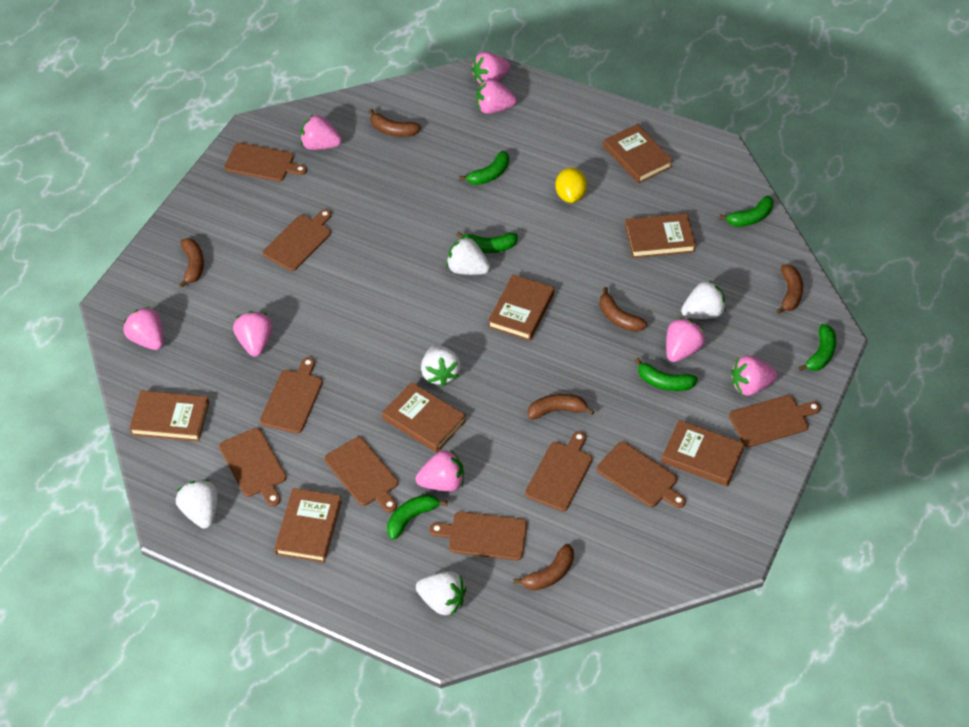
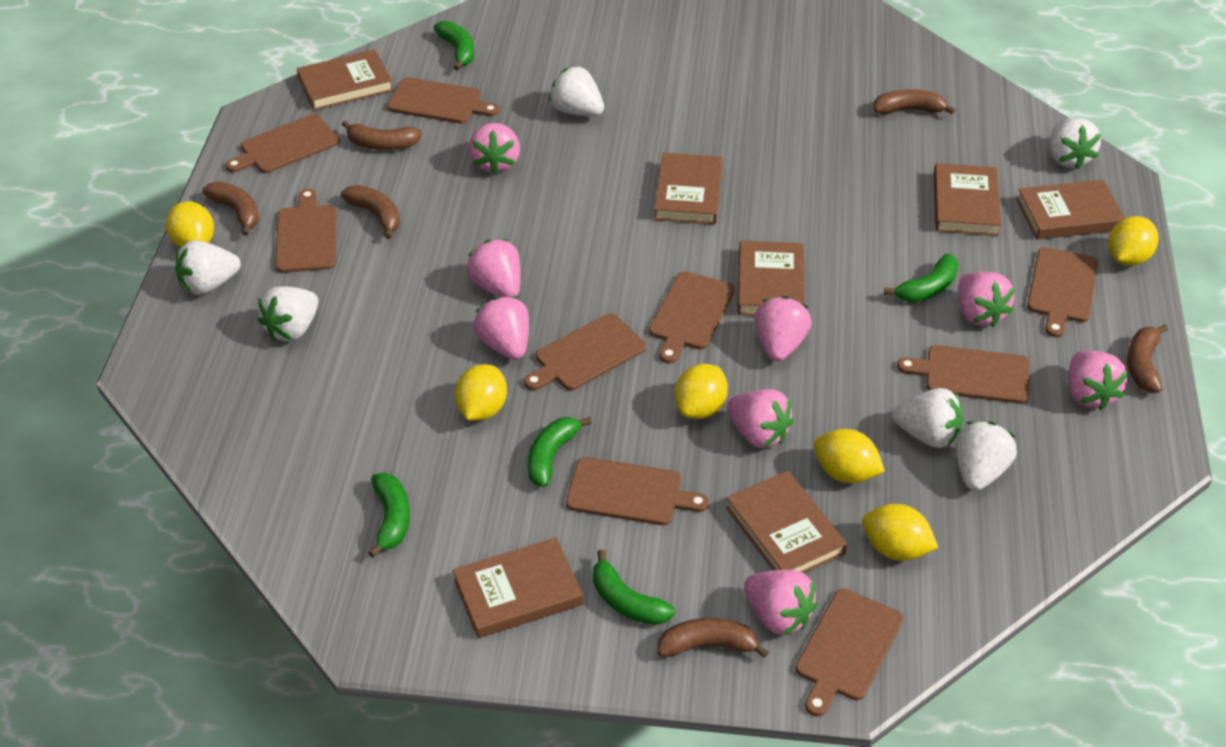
green banana: [387,494,448,540] [456,231,518,253] [459,151,509,185] [635,358,698,391] [719,196,774,227] [798,324,836,371] = 6 -> [368,473,410,558] [434,21,474,71] [528,417,592,487] [593,550,675,625] [884,254,958,302] = 5
white strawberry: [176,479,218,529] [416,571,466,615] [421,345,461,386] [446,237,490,275] [681,280,726,319] = 5 -> [175,240,241,295] [258,286,319,341] [549,66,604,116] [892,388,963,448] [955,421,1017,491] [1050,118,1101,169] = 6
yellow lemon: [555,168,587,203] = 1 -> [166,201,214,247] [455,364,507,421] [674,364,728,419] [814,429,885,483] [862,504,938,561] [1108,216,1159,266] = 6

